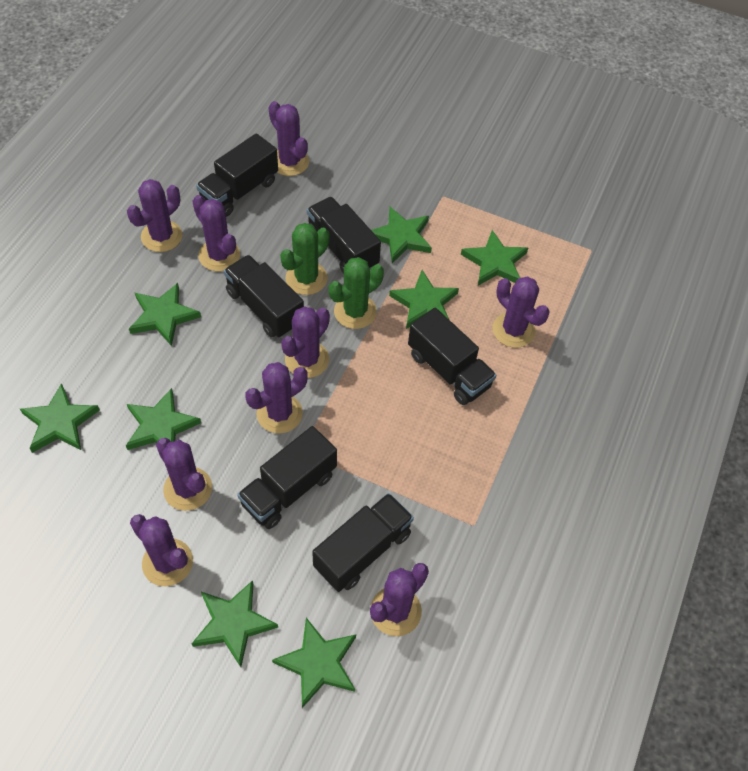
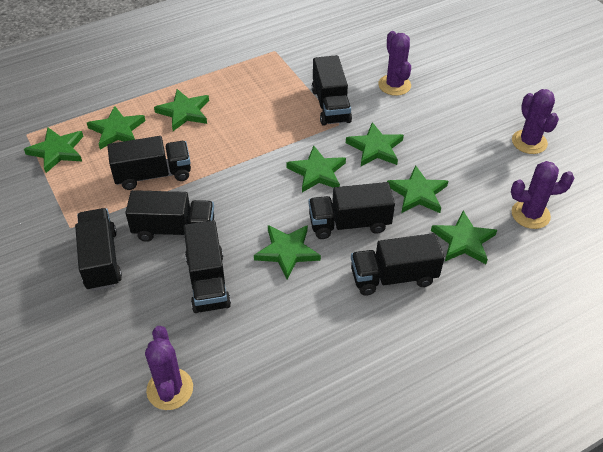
black truck: [196,133,278,217] [224,255,304,338] [237,426,337,529] [307,197,381,274] [312,493,414,592] [408,308,497,405] = 6 -> [75,208,122,291] [107,136,191,190] [125,190,214,242] [184,220,231,313] [308,182,395,239] [312,55,352,126] [351,233,445,296] = 7
green cactus: [280,223,330,295] [329,257,384,329] = 2 -> none = 0
purple cactus: [127,179,183,252] [130,514,193,586] [156,438,212,511] [192,195,240,271] [245,362,308,433] [268,101,309,176] [281,306,330,378] [370,563,429,636] [493,276,550,348] = 9 -> [145,326,193,410] [378,31,411,96] [511,161,574,229] [512,89,559,154] = 4

